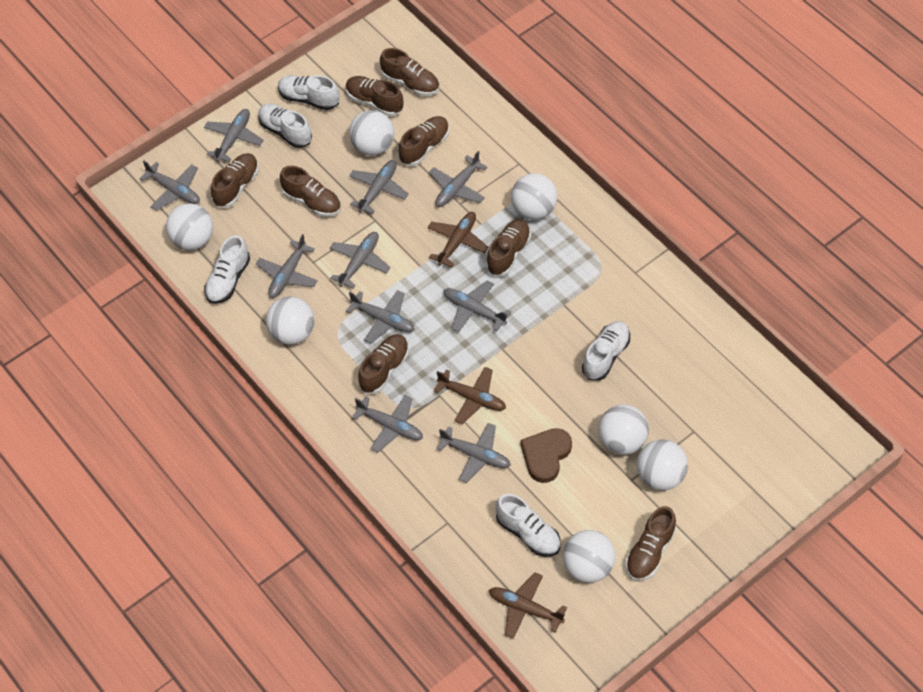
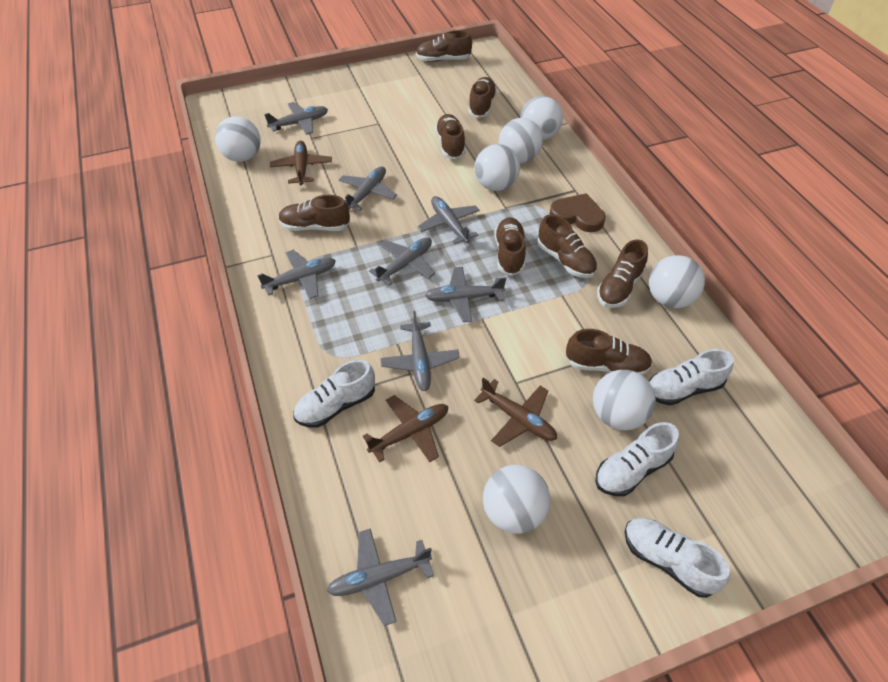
grey plane: [139,161,200,211] [204,109,264,162] [256,234,318,298] [330,232,391,289] [346,290,415,344] [349,160,409,214] [352,395,423,453] [429,151,488,207] [437,423,511,483] [443,280,511,333] = 10 -> [257,250,336,299] [264,102,328,135] [327,528,434,626] [339,166,397,211] [369,237,435,286] [380,311,460,391] [417,196,480,245] [425,267,506,322] = 8
white shoe: [204,235,250,304] [258,103,312,148] [278,75,339,110] [496,494,560,557] [582,321,630,380] = 5 -> [293,360,375,427] [595,422,679,496] [625,518,730,598] [649,349,734,405] = 4

